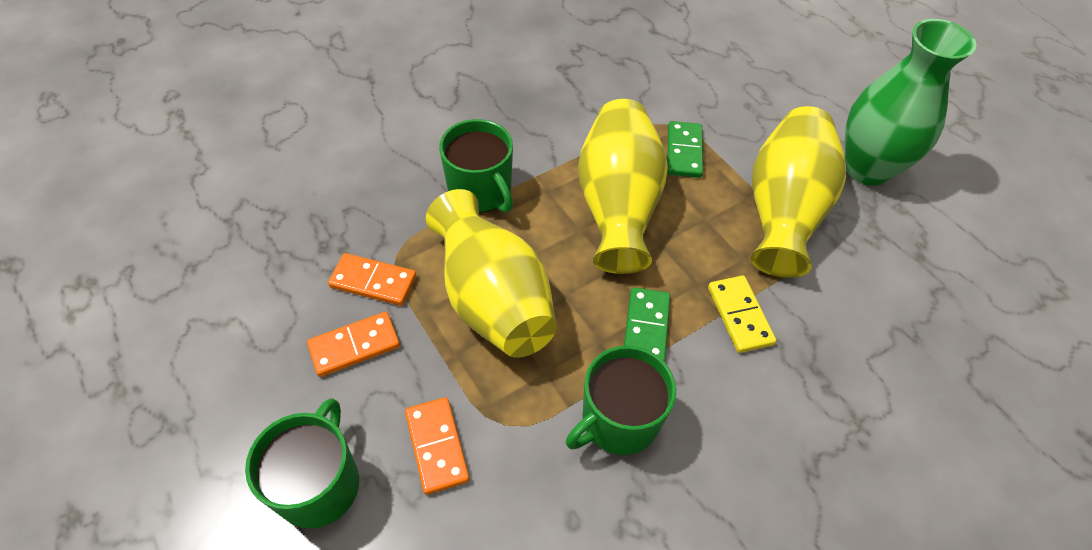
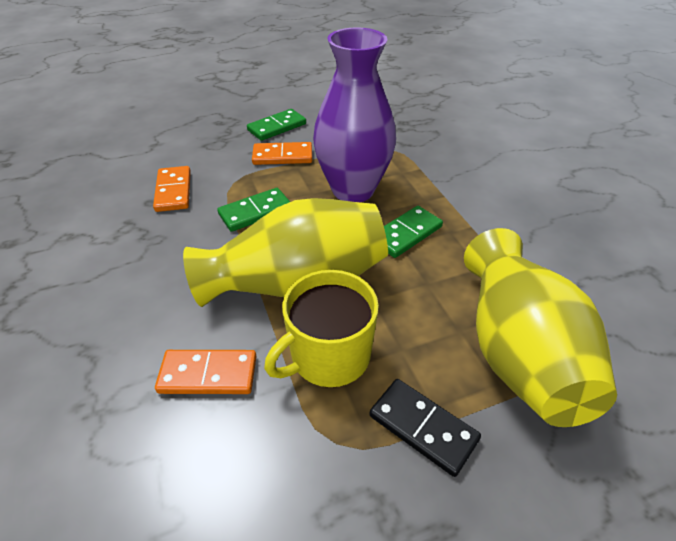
black domino: none = 0 -> [370,379,481,477] = 1
green domino: [624,287,670,362] [667,121,703,178] = 2 -> [217,188,290,232] [247,109,306,141] [384,206,443,258] = 3
green mug: [245,398,359,529] [439,119,513,213] [566,345,676,455] = 3 -> none = 0
green vase: [845,19,976,186] = 1 -> none = 0
purple vase: none = 0 -> [313,27,396,202] = 1
yellow domino: [708,276,776,353] = 1 -> none = 0
yellow mug: none = 0 -> [264,270,379,387] = 1
yellow vase: [426,189,557,358] [578,99,668,274] [751,106,846,278] = 3 -> [183,198,388,307] [464,228,617,427] = 2

